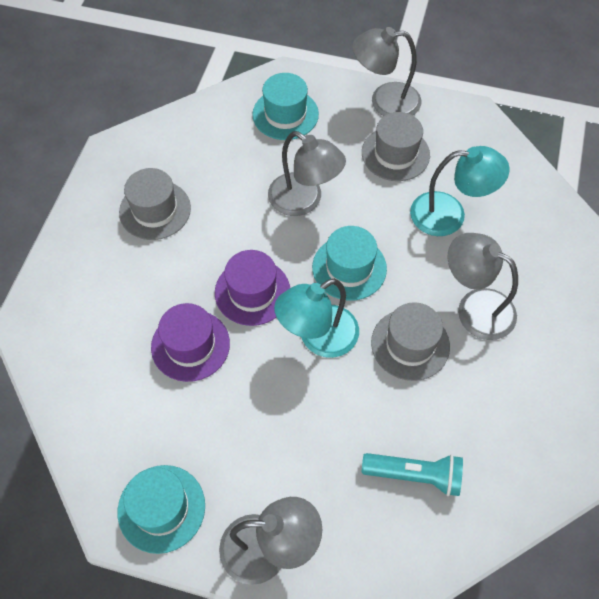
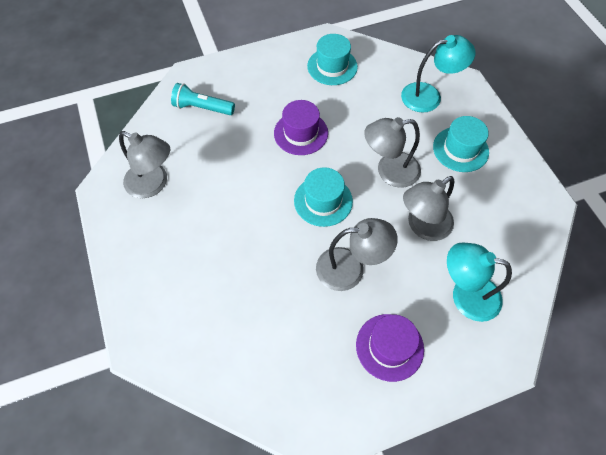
grey hat: [119,168,191,240] [362,112,430,181] [371,302,450,381] = 3 -> none = 0

